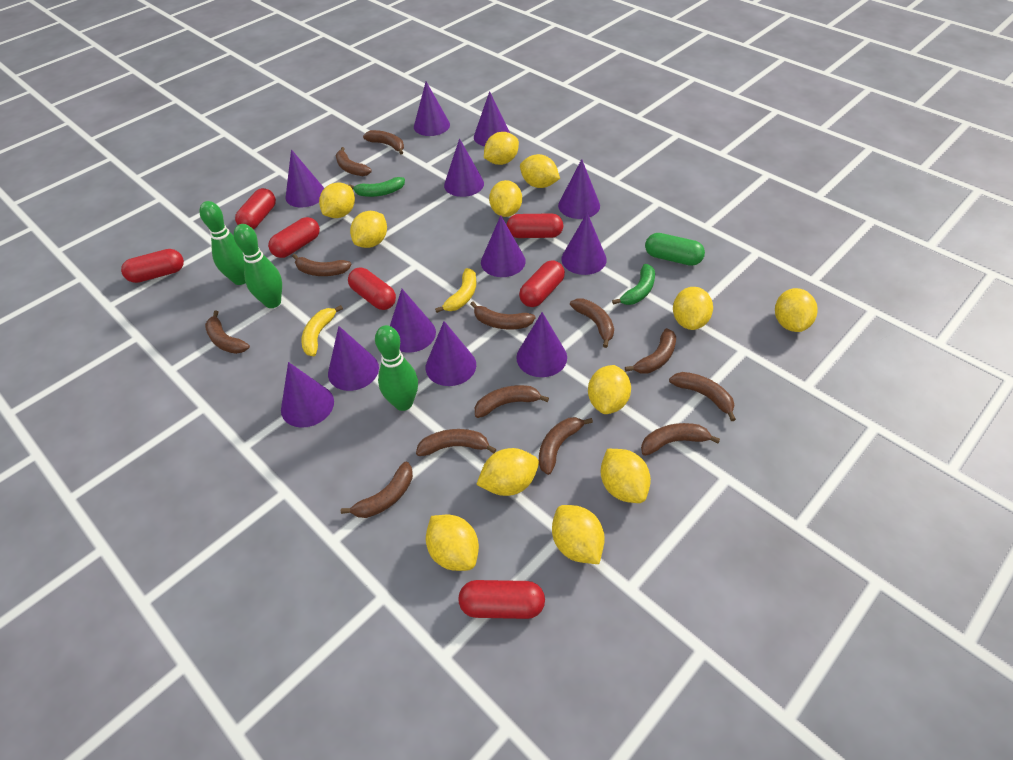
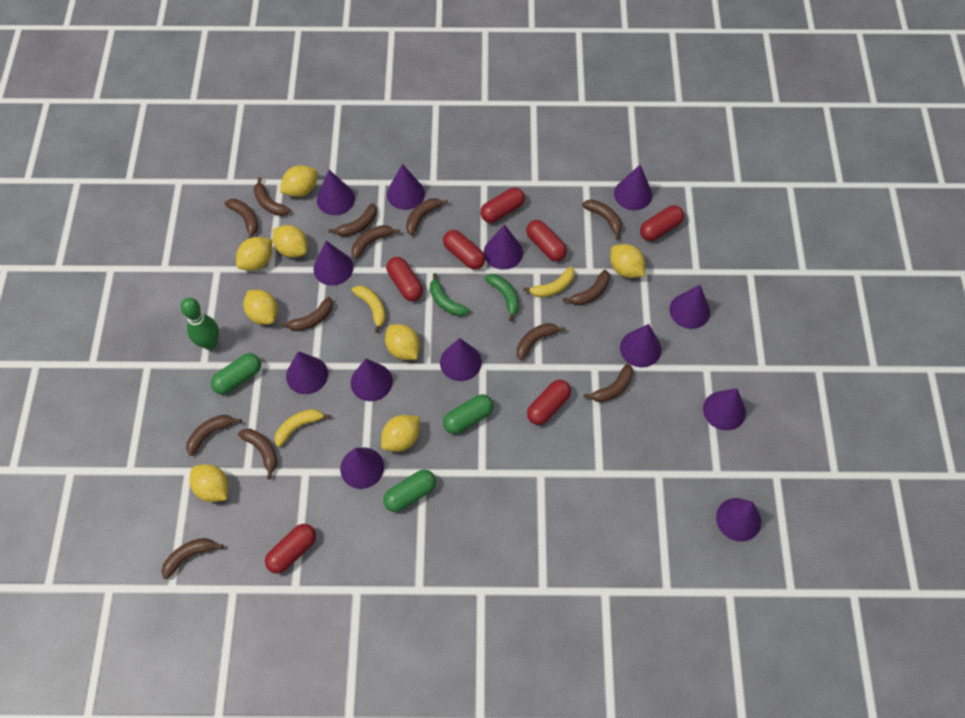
green bowling pin: [200,201,246,285] [234,224,282,308] [375,325,418,411] = 3 -> [181,298,219,350] = 1
green capsule: [645,233,705,266] = 1 -> [211,353,261,394] [383,470,436,512] [443,394,494,434] = 3
purple cone: [281,362,334,428] [285,149,324,207] [328,326,379,391] [390,289,436,353] [414,82,450,136] [426,321,476,386] [444,138,484,197] [474,91,510,146] [481,215,526,277] [516,312,567,377] [558,159,600,219] [561,213,607,275] = 12 -> [286,351,328,394] [314,241,353,286] [317,170,355,215] [340,447,384,489] [351,359,393,401] [387,164,425,210] [440,338,482,381] [484,224,523,270] [614,165,652,210] [620,324,661,367] [669,285,710,329] [703,388,746,431] [716,498,761,542] = 13
yellow banana: [301,305,343,356] [435,268,477,313] = 2 -> [274,409,331,447] [352,286,386,333] [523,267,575,298] = 3
yellow lemon: [319,182,355,218] [350,211,387,248] [426,515,479,571] [476,448,539,496] [484,132,519,165] [489,180,522,217] [520,154,560,188] [552,505,605,564] [588,365,631,414] [600,449,651,503] [673,287,713,330] [775,288,818,332] = 12 -> [190,464,229,502] [236,237,272,271] [243,290,278,325] [273,225,308,258] [280,165,318,197] [381,415,420,452] [385,324,420,360] [610,244,645,278] = 8

